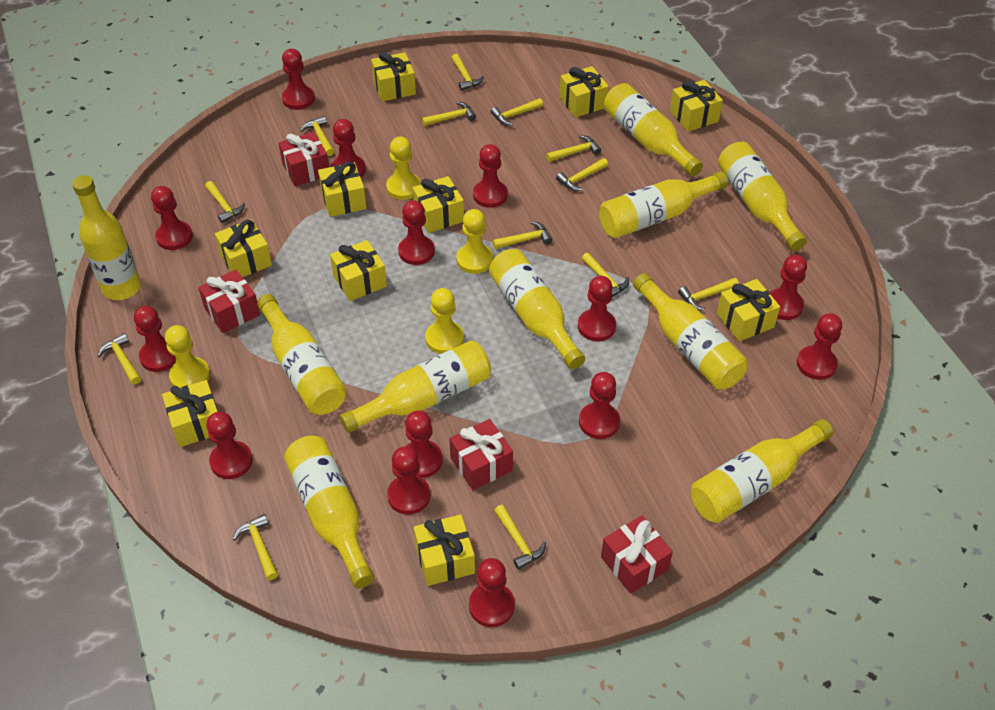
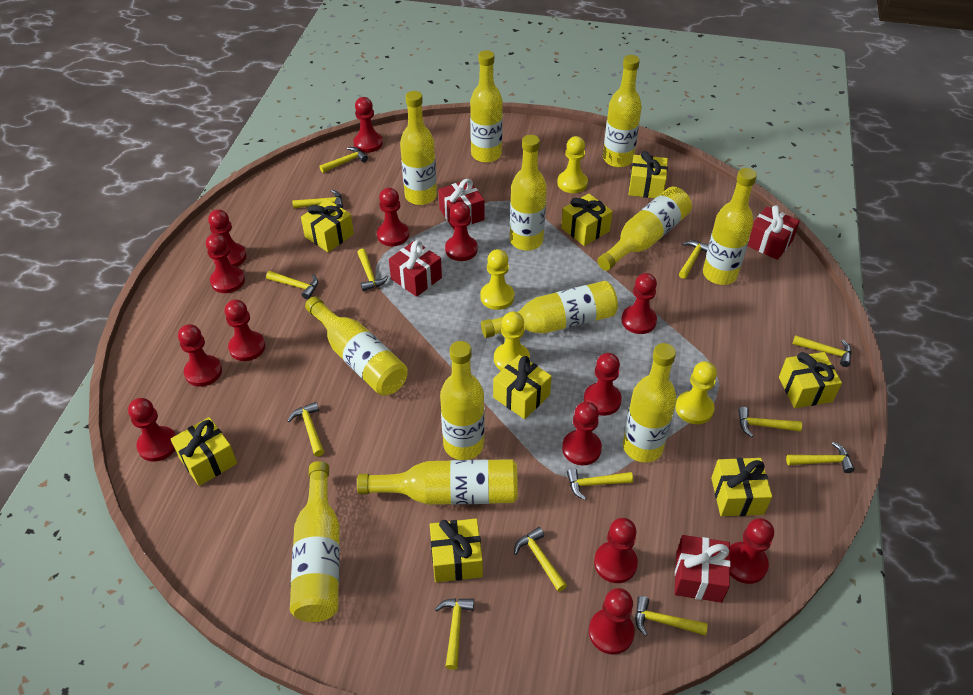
yellow bottle: [72,175,141,300] [257,294,347,415] [284,436,375,588] [340,340,491,433] [489,249,585,369] [599,171,728,238] [604,83,703,176] [633,273,748,389] [691,419,833,523] [718,142,807,251] = 10 -> [290,461,340,622] [305,296,408,396] [357,459,518,505] [400,91,437,205] [440,341,484,460] [470,50,503,163] [481,281,618,338] [510,135,547,251] [598,187,692,271] [603,55,642,167] [623,343,677,463] [703,168,757,285] = 12
yellow gift: [162,380,218,447] [215,219,272,277] [318,162,367,217] [330,240,387,301] [371,52,416,101] [412,176,464,233] [414,514,475,586] [560,66,609,117] [670,80,723,132] [717,279,780,341] = 10 -> [171,417,237,486] [301,199,354,252] [430,519,483,582] [493,355,552,419] [561,193,613,246] [629,151,668,198] [711,458,772,516] [779,352,842,408] = 8

